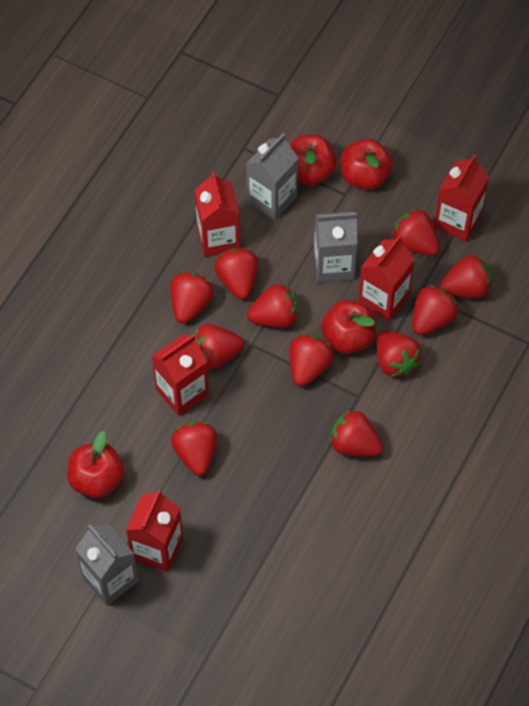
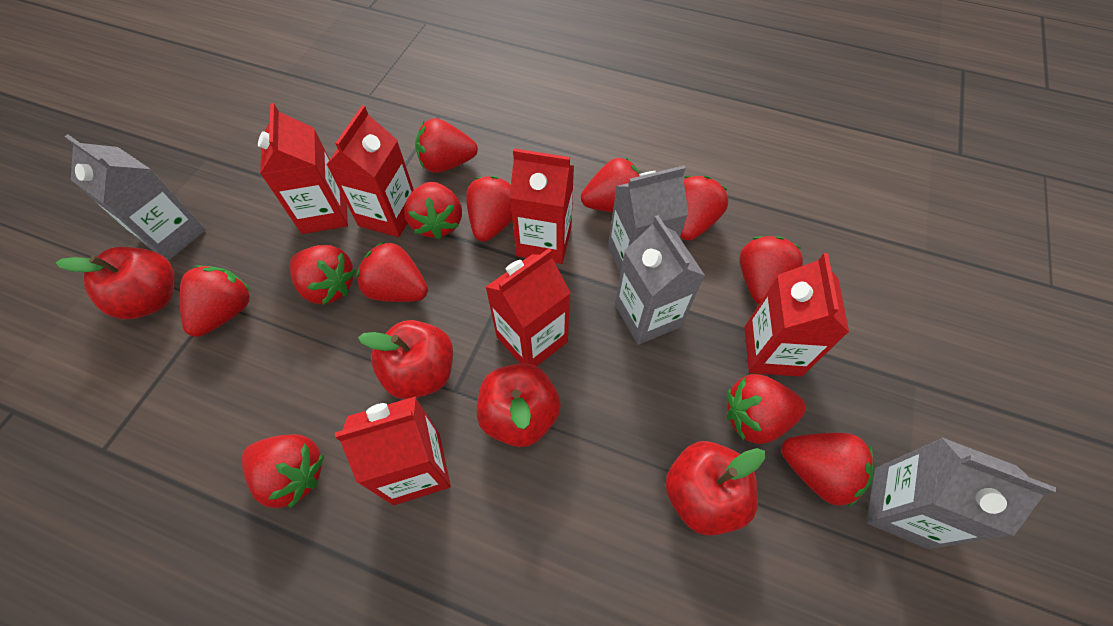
grey carton: [75,524,138,606] [246,133,299,220] [314,212,358,283] = 3 -> [65,134,206,261] [608,165,688,274] [615,215,705,345] [867,437,1056,549] = 4
red carton: [126,489,183,572] [152,334,209,416] [195,171,240,257] [358,235,415,321] [434,155,489,242] = 5 -> [258,103,348,234] [326,105,414,237] [335,396,451,505] [485,248,571,366] [509,148,574,264] [744,253,849,377] = 6
red strawberry: [170,272,214,323] [171,422,217,476] [194,324,244,369] [214,248,258,299] [247,284,298,328] [289,334,334,387] [330,409,383,457] [377,331,421,377] [391,208,440,256] [413,285,458,335] [440,255,492,298] = 11 -> [180,265,251,337] [242,434,324,508] [290,245,356,305] [356,241,428,302] [404,182,462,240] [415,118,478,173] [466,176,512,242] [581,158,641,212] [680,176,728,241] [727,374,806,444] [739,236,803,304] [781,433,874,507] = 12

